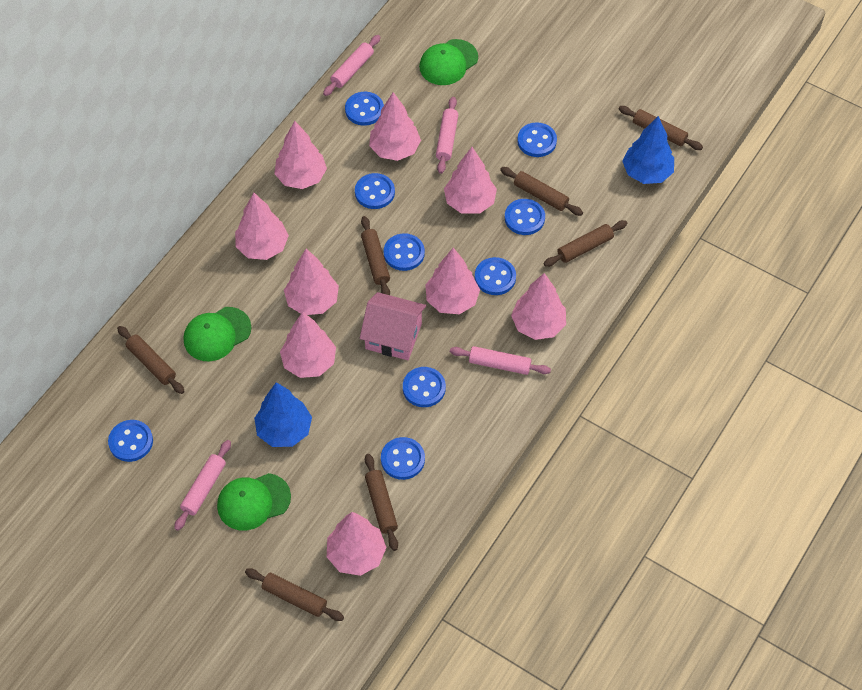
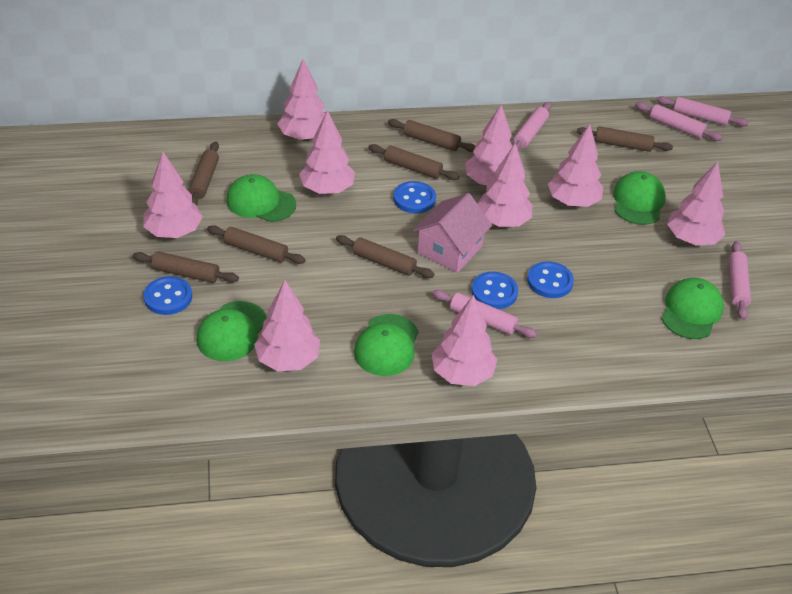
blue button: [108,420,153,462] [345,92,384,126] [355,173,395,209] [381,437,425,480] [384,233,425,271] [403,367,446,407] [475,257,516,295] [505,199,545,235] [517,122,557,157] = 9 -> [143,276,192,315] [393,181,436,213] [471,272,518,309] [527,261,574,298] = 4
blue tree: [254,382,312,447] [622,116,674,184] = 2 -> none = 0
green cap: [184,307,252,361] [217,473,291,531] [419,39,478,85] = 3 -> [196,301,267,361] [226,174,296,222] [354,314,419,376] [613,171,666,225] [662,278,724,339] = 5
pink rolling pin: [174,440,231,531] [323,35,381,96] [436,97,458,174] [450,346,551,375] = 4 -> [432,290,537,338] [513,102,552,151] [635,102,723,141] [656,96,749,126] [728,241,751,320] = 5

